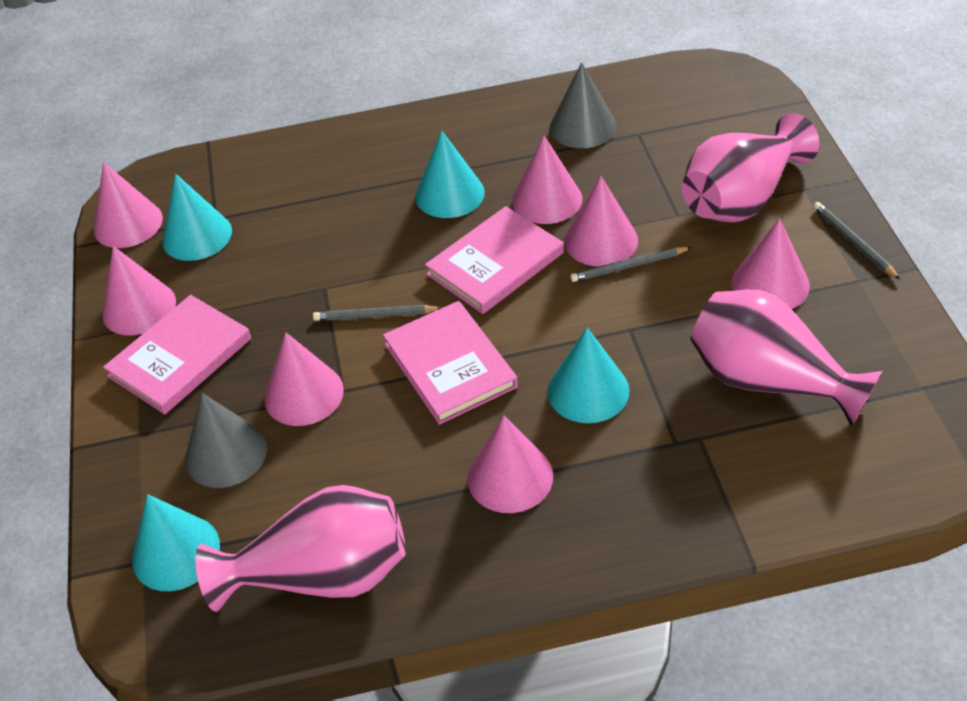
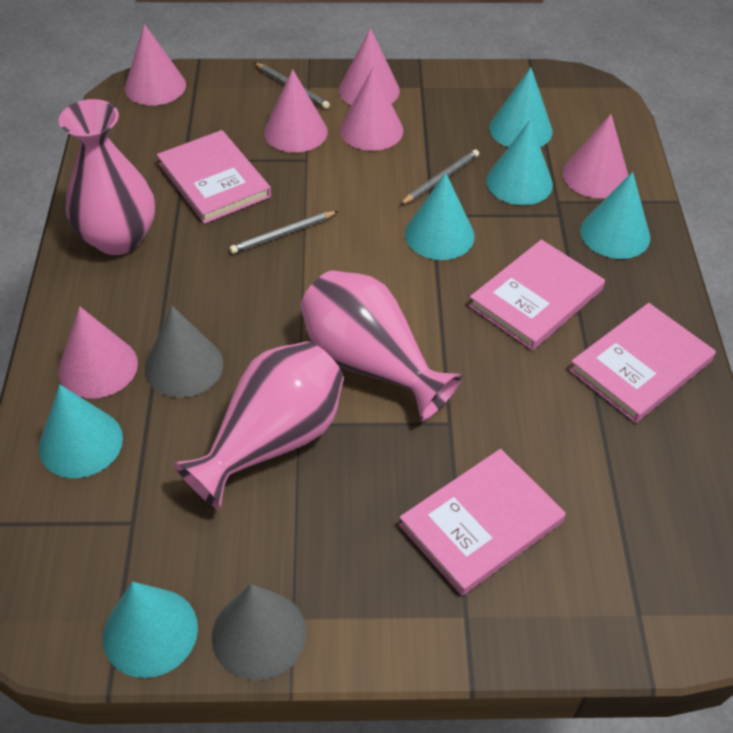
pink book: [103,295,251,414] [383,301,518,425] [425,206,564,314] = 3 -> [157,130,271,224] [399,449,566,596] [469,240,605,350] [569,303,716,423] = 4
pink cone: [94,162,163,248] [102,246,176,335] [264,332,344,426] [467,415,553,513] [512,135,582,224] [565,176,638,267] [731,218,810,309] = 7 -> [58,306,138,398] [125,24,186,106] [264,69,328,153] [339,28,400,106] [340,68,403,151] [563,114,628,199] = 6
turquoise cone: [132,494,220,591] [162,174,232,261] [415,130,485,218] [547,327,630,423] = 4 -> [39,384,123,478] [103,582,198,678] [405,173,475,260] [486,120,553,205] [489,67,553,147] [580,172,650,259] = 6

